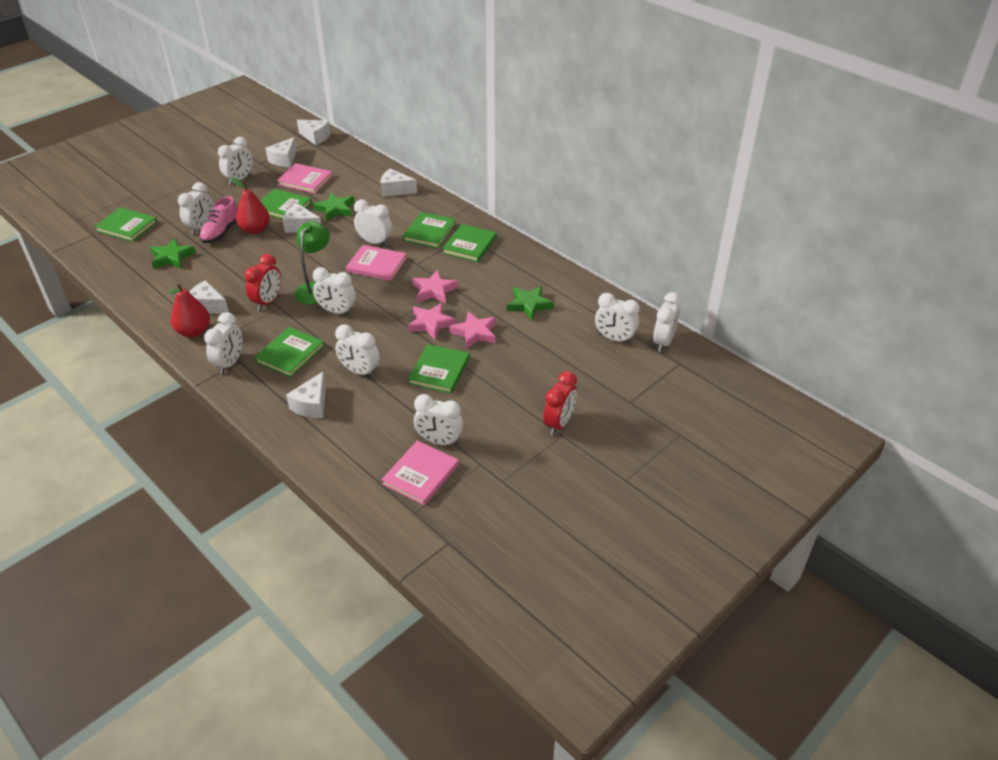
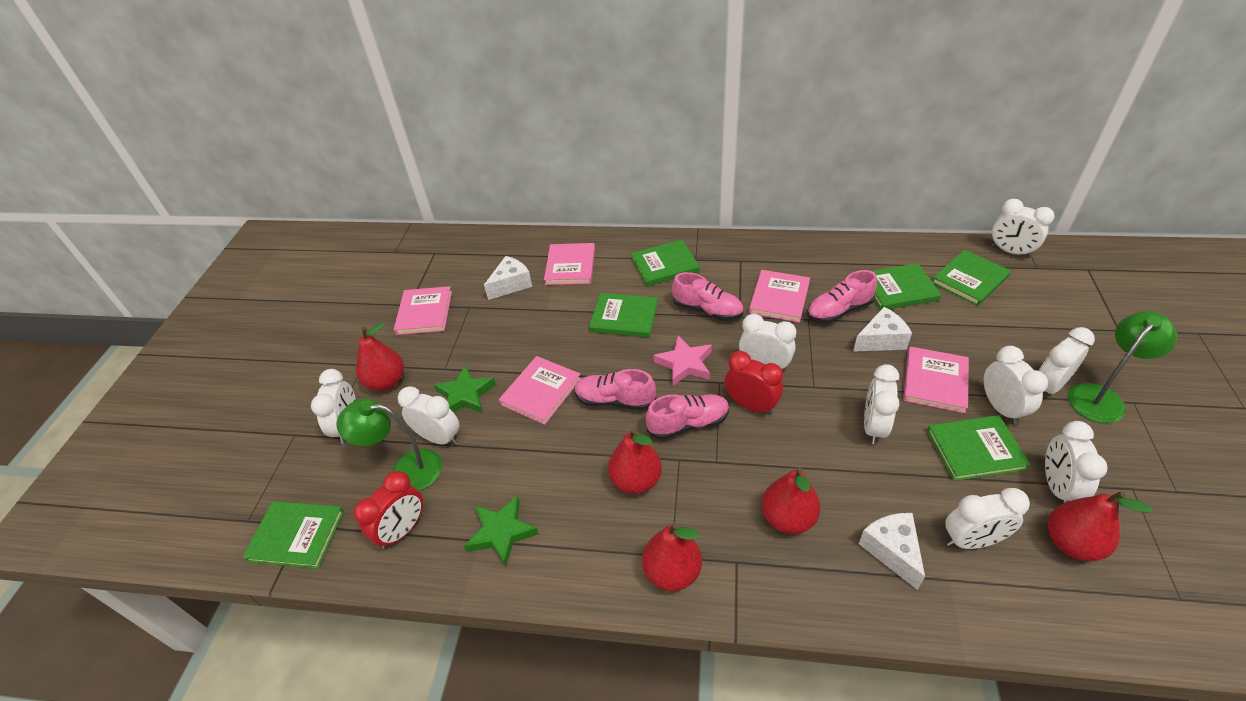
green lamp: [295,221,330,304] = 1 -> [337,399,442,491] [1068,311,1178,423] = 2
green star: [150,238,196,269] [313,193,355,221] [507,286,554,320] = 3 -> [434,365,496,413] [464,495,539,566] = 2
pink book: [277,163,333,193] [346,245,407,281] [382,440,459,505] = 3 -> [394,286,452,335] [499,356,581,425] [544,243,595,285] [749,270,810,323] [903,347,969,413] = 5
pink shoe: [199,196,237,243] = 1 -> [574,369,656,410] [646,394,729,440] [672,272,743,320] [807,270,877,323] = 4
pink star: [408,303,456,340] [412,270,458,304] [449,311,496,349] = 3 -> [653,336,712,386] = 1
red pear: [168,283,210,338] [231,177,270,234] = 2 -> [356,323,404,391] [608,428,662,494] [642,523,702,591] [762,468,821,534] [1048,491,1153,561] = 5
white cheese: [189,280,229,314] [265,137,297,167] [282,203,321,233] [286,372,326,418] [297,120,331,145] [381,169,417,197] = 6 -> [484,256,532,300] [853,307,912,352] [859,513,925,590] = 3

